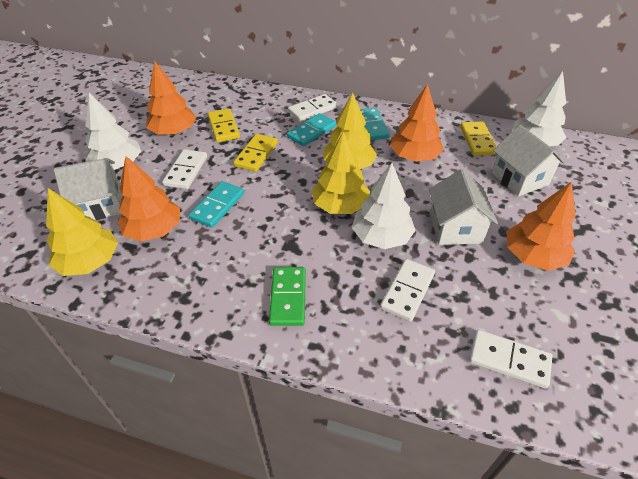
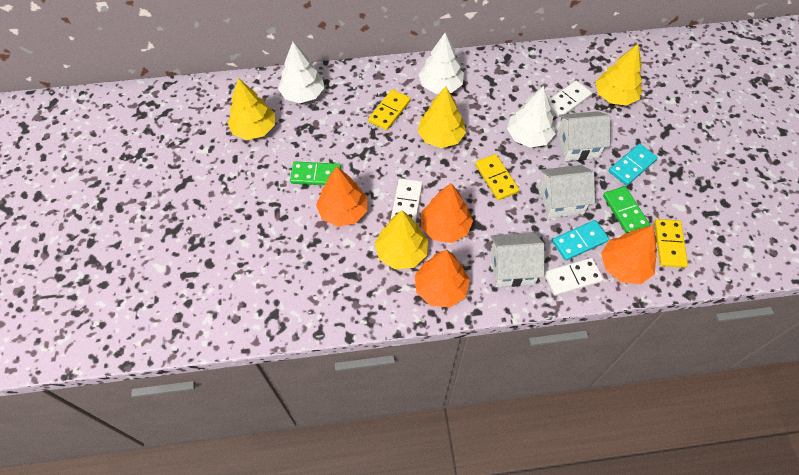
green domino: [269,267,306,326] = 1 -> [290,162,341,185] [603,186,650,233] = 2
turquoise domino: [189,181,244,228] [287,113,336,146] [360,108,390,140] = 3 -> [552,220,609,261] [609,144,658,186] = 2
white domino: [162,149,207,189] [288,94,337,122] [380,259,435,322] [469,330,553,389] = 4 -> [391,178,423,223] [544,258,603,296] [549,81,592,118] = 3
yellow tree: [46,188,118,276] [312,132,370,214] [323,92,377,169] = 3 -> [227,78,275,140] [375,210,428,269] [418,86,466,148] [595,44,642,106] = 4

